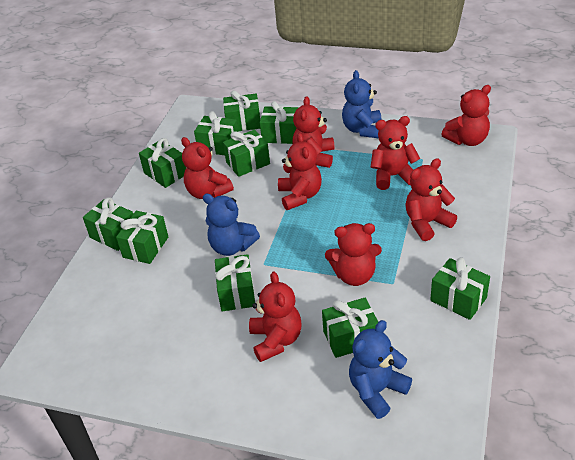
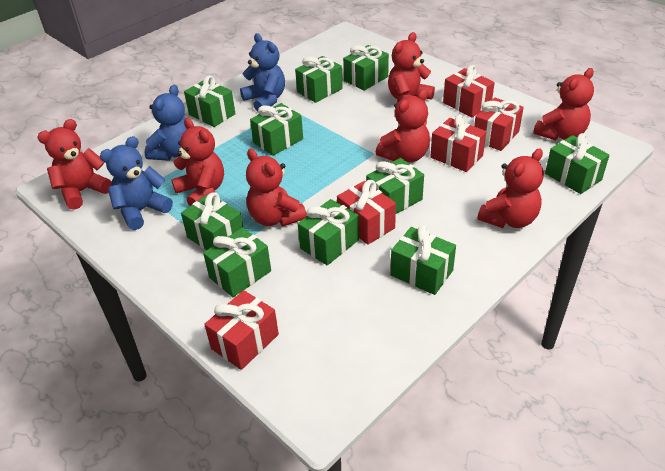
red gift: none = 0 -> [204,290,279,370] [337,180,396,245] [430,114,486,172] [443,65,495,118] [474,98,524,151] = 5
red teddy bear: [181,137,234,199] [249,272,302,362] [278,133,322,210] [293,96,335,168] [325,223,382,286] [371,116,420,190] [405,158,457,241] [441,85,491,146] = 8 -> [37,119,112,210] [171,118,224,206] [246,149,307,226] [376,89,430,162] [388,32,435,103] [477,149,544,228] [533,68,594,141] = 7

